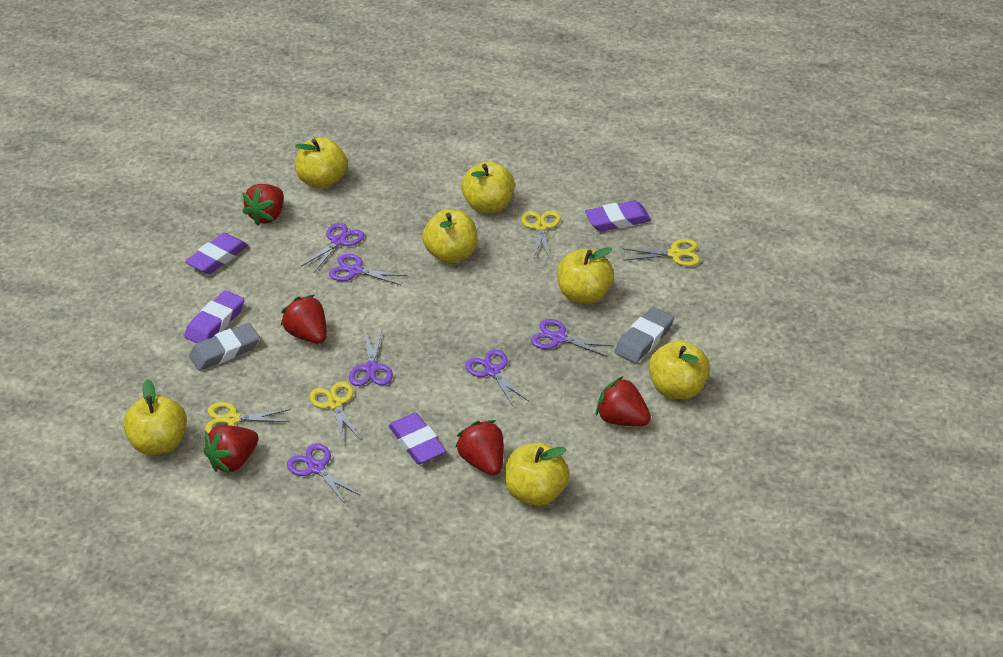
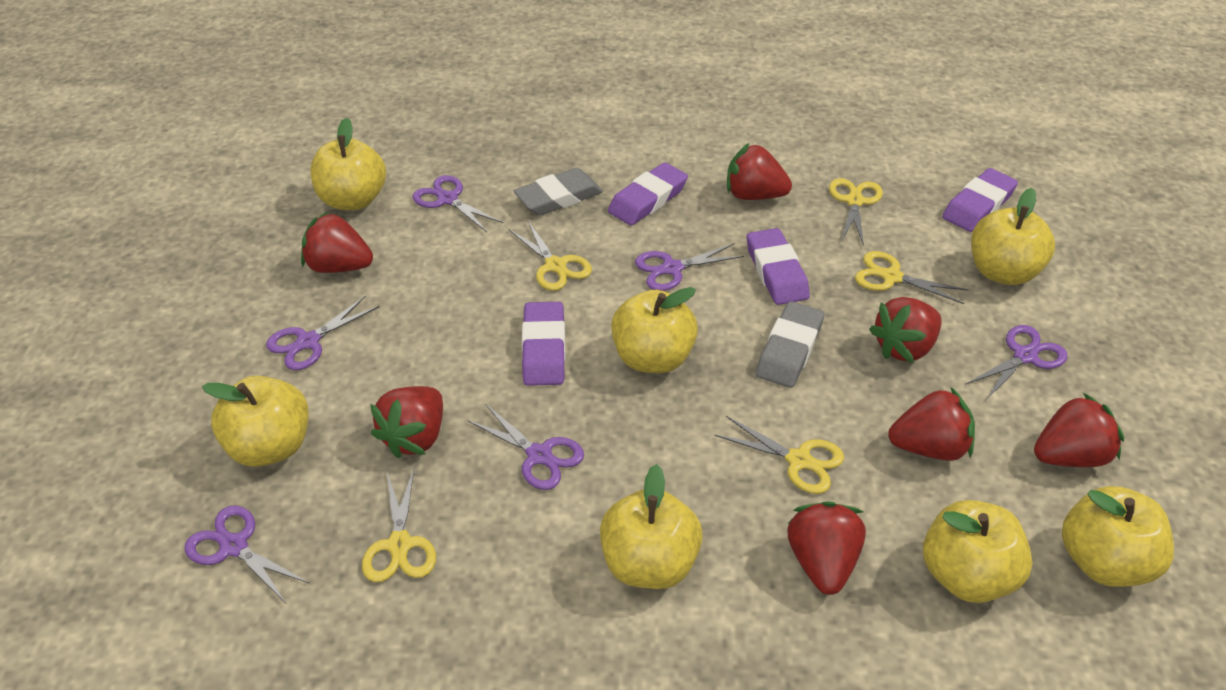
red strawberry: [204,425,259,473] [242,184,284,226] [281,295,327,344] [455,420,504,475] [596,376,651,426] = 5 -> [301,211,373,273] [370,386,443,458] [727,143,792,200] [787,501,866,595] [869,297,941,363] [888,386,975,461] [1034,393,1124,467] = 7
yellow scissors: [205,402,291,434] [309,381,360,443] [521,211,561,259] [622,239,700,266] = 4 -> [362,468,436,582] [509,221,592,291] [714,416,844,494] [829,178,883,246] [855,251,969,304] = 5

